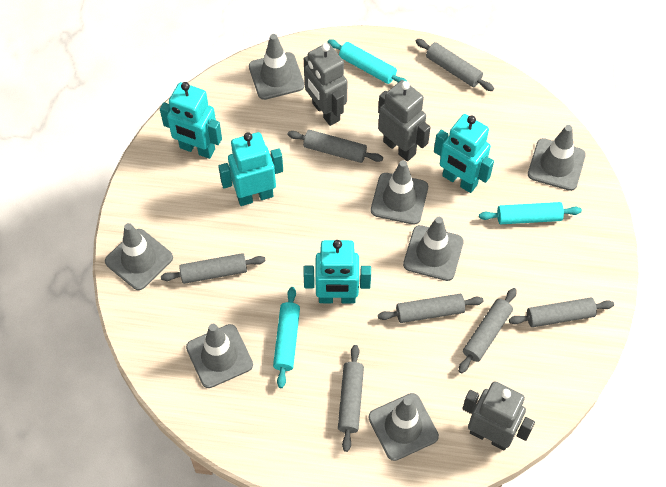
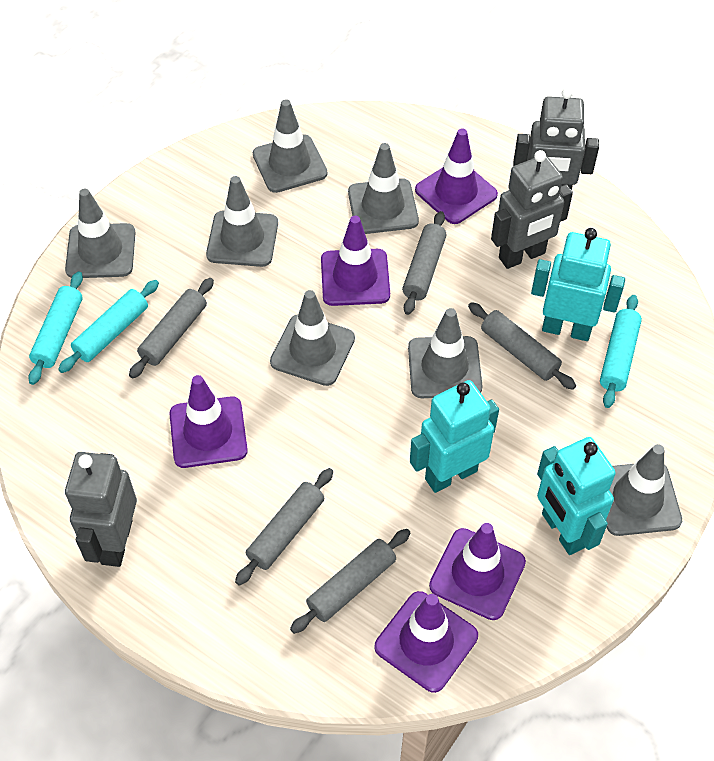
grey rolling pin: [161,253,266,284] [287,130,383,163] [338,345,364,452] [378,294,484,323] [415,39,494,91] [459,288,517,373] [509,298,614,327] = 7 -> [129,278,214,379] [235,468,333,586] [290,529,410,634] [402,211,446,315] [468,302,576,390] = 5
purple traffic cone: none = 0 -> [169,375,248,468] [321,216,390,306] [374,591,478,693] [415,129,498,224] [429,523,526,620] = 5
turquoise robot: [160,82,222,159] [218,132,283,206] [303,240,371,303] [434,114,494,193] = 4 -> [410,380,499,493] [531,228,625,341] [537,437,616,555] = 3

